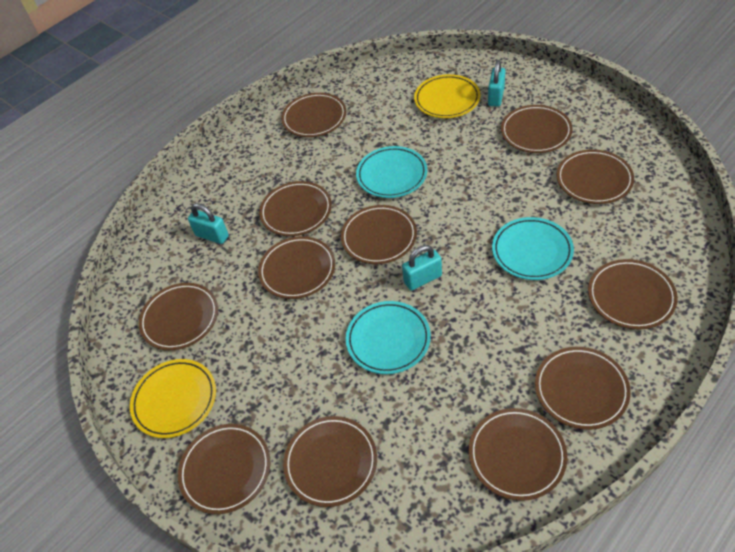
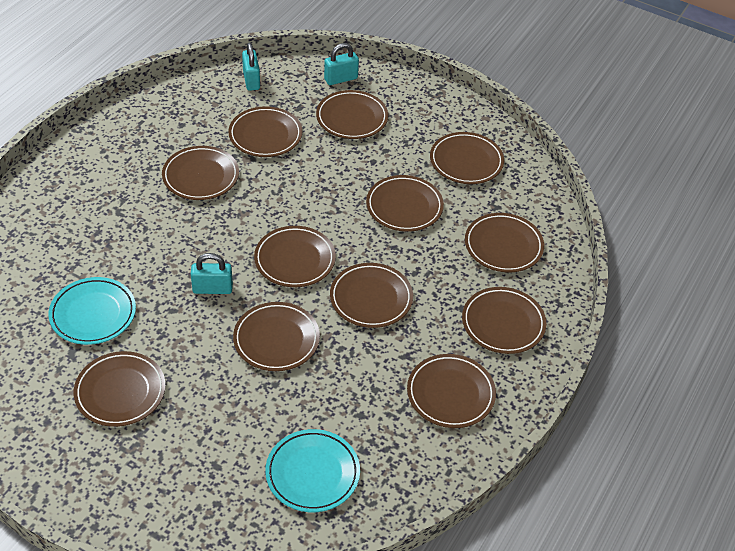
turquoise plate: [346,301,431,374] [356,146,427,198] [492,217,574,280] = 3 -> [48,277,136,345] [265,429,360,512] = 2
yellow plate: [130,359,216,438] [414,74,481,118] = 2 -> none = 0

